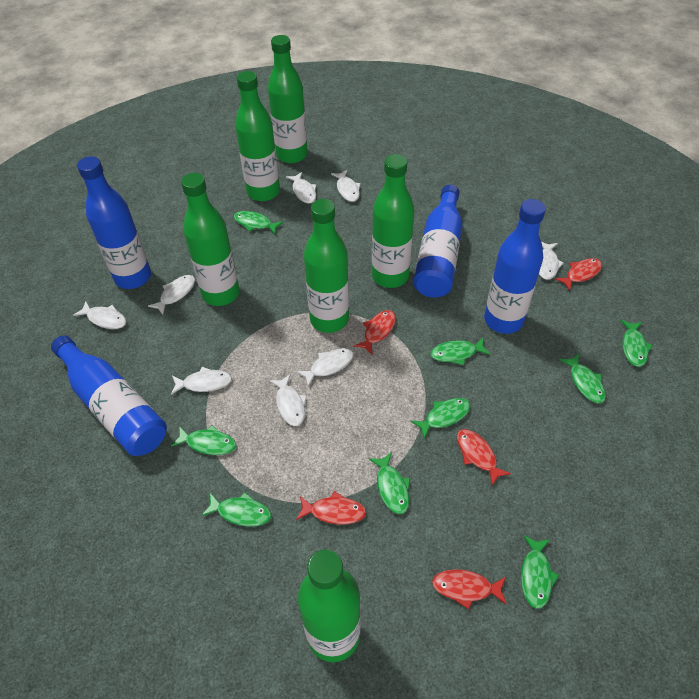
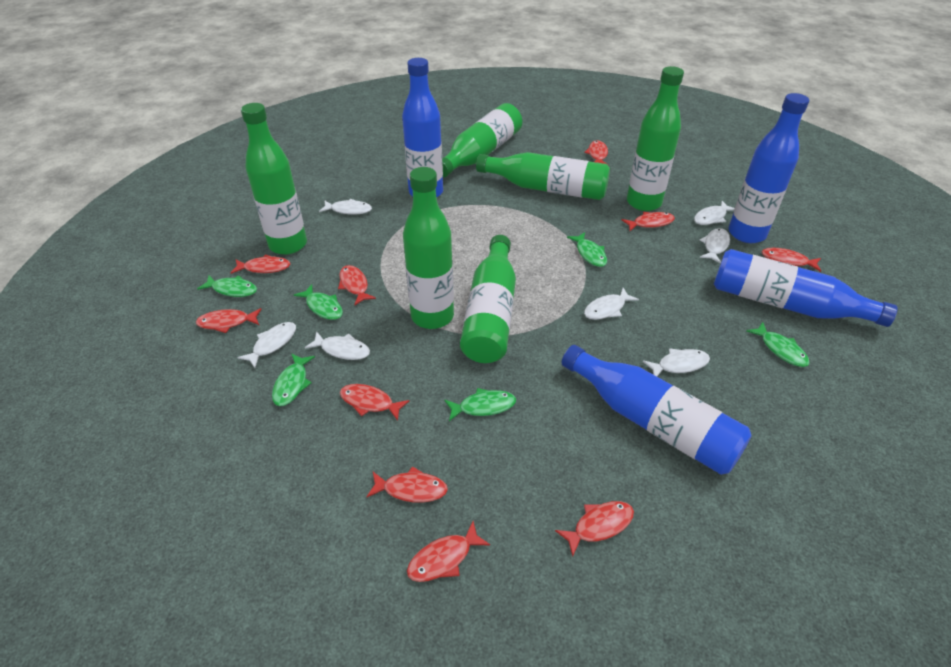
green fish: [171,425,236,455] [201,492,271,527] [234,211,283,234] [369,452,410,514] [411,398,471,438] [430,337,490,365] [521,535,559,609] [559,353,606,403] [620,320,653,367] = 9 -> [197,275,257,297] [272,353,315,406] [294,284,343,320] [444,388,516,421] [567,232,607,267] [746,322,810,367] = 6
red fish: [296,491,366,524] [354,310,396,355] [432,569,507,609] [457,429,511,486] [555,258,602,291] = 5 -> [196,308,261,333] [231,254,291,274] [338,265,376,305] [340,384,409,421] [366,466,448,503] [407,521,490,582] [555,501,634,557] [584,140,608,165] [622,212,675,231] [761,248,821,272] = 10
white fish: [73,301,126,329] [148,275,195,315] [171,367,232,395] [269,374,307,426] [286,172,316,204] [296,348,353,387] [331,170,361,202] [539,242,564,280] = 8 -> [237,322,296,368] [305,331,370,360] [319,199,372,215] [584,288,639,320] [643,348,710,376] [694,201,735,225] [700,228,730,264] = 7

